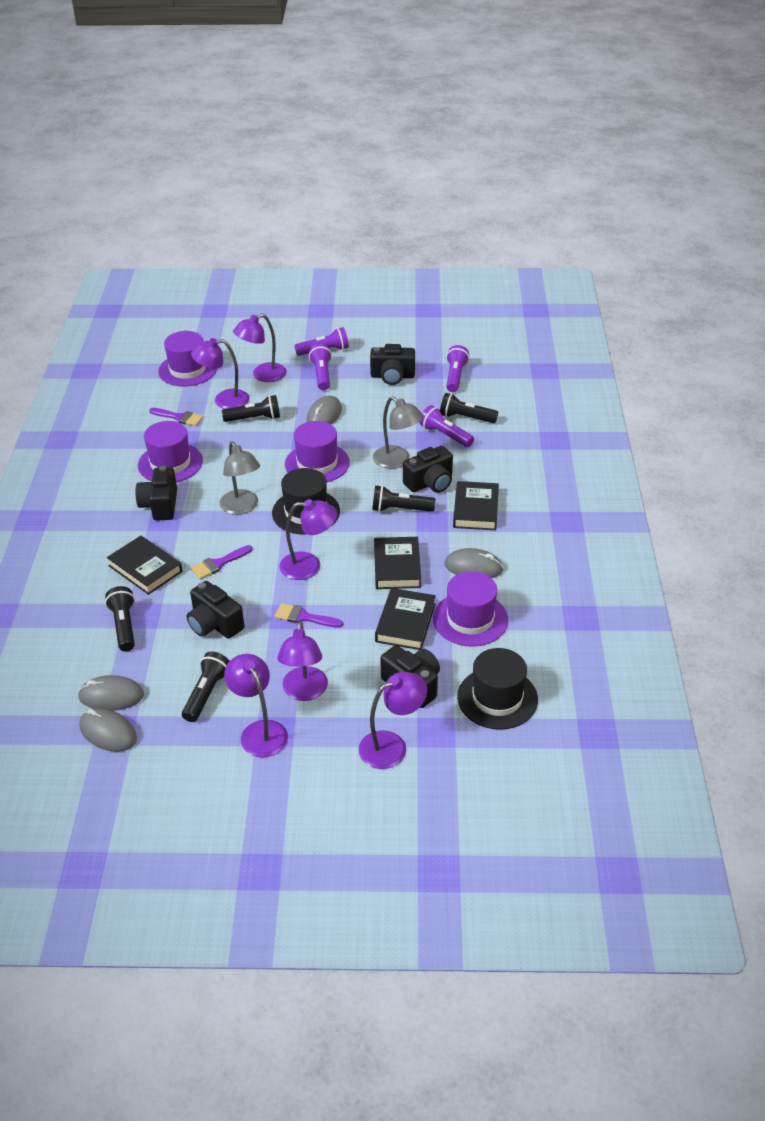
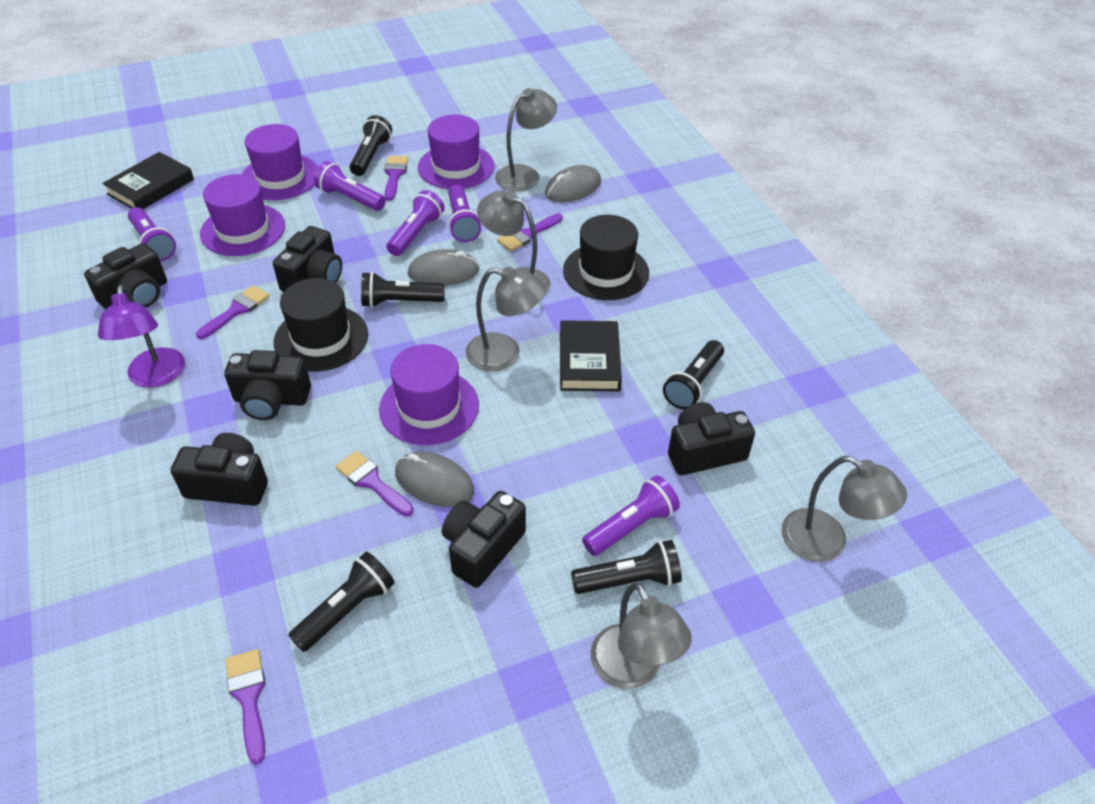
black book: [107,536,183,595] [374,537,421,589] [375,588,436,650] [453,481,499,530] = 4 -> [102,152,194,209] [560,320,622,391] = 2
black camera: [136,466,177,521] [187,581,244,639] [370,344,415,385] [380,645,440,708] [403,446,453,493] = 5 -> [84,243,167,310] [171,433,268,506] [224,350,311,420] [273,226,342,292] [442,491,526,588] [668,402,755,475] = 6
grey lamp: [220,441,260,515] [373,396,424,469] = 2 -> [466,266,546,371] [477,190,550,294] [495,88,557,191] [591,582,692,689] [782,456,907,562] = 5
grey mouse: [78,675,144,711] [79,708,137,752] [307,396,342,424] [444,548,504,578] = 4 -> [395,451,474,507] [408,249,480,286] [545,165,601,202] = 3
purple brush: [149,408,203,426] [191,545,253,579] [274,603,343,628] = 3 -> [196,285,270,339] [225,649,265,764] [336,451,414,516] [384,156,408,201] [497,213,563,251] = 5
purple flashlight: [294,327,349,356] [309,344,332,390] [419,405,474,447] [446,345,469,392] = 4 -> [128,207,176,261] [314,161,386,211] [387,190,445,256] [448,185,481,242] [582,475,680,556] = 5
purple lamp: [191,338,250,409] [224,654,288,758] [233,314,287,382] [277,621,328,701] [279,499,337,580] [358,672,427,769] = 6 -> [98,285,185,388] = 1

